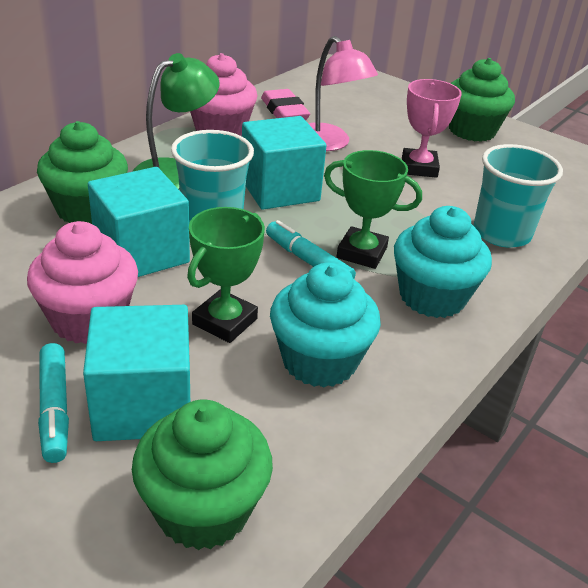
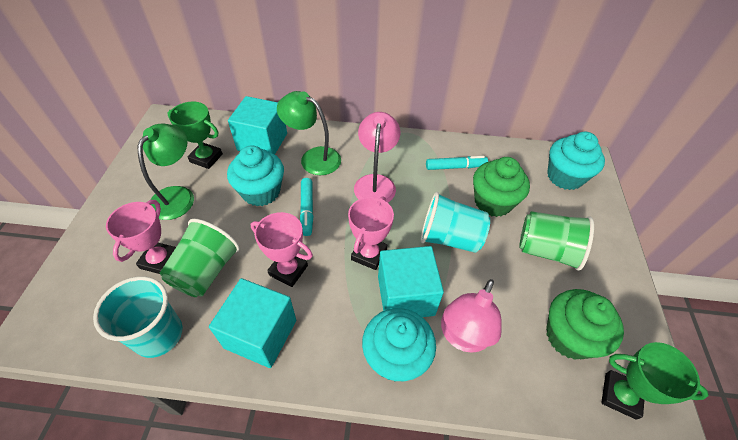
green cup: none = 0 -> [160,219,240,297] [519,211,594,271] = 2
green cupcake: [37,121,128,224] [132,400,273,550] [449,58,515,142] = 3 -> [473,157,530,217] [546,289,624,360] = 2
green lamp: [132,53,220,189] = 1 -> [138,124,194,220] [277,91,341,175] = 2
pink cupcake: [27,221,138,344] [190,53,258,136] = 2 -> none = 0
pink eraser: [261,89,310,120] = 1 -> none = 0
pink lamp: [308,36,378,151] = 1 -> [354,112,400,203] [441,279,502,353] = 2
pink trophy: [402,79,462,178] = 1 -> [106,200,176,274] [251,212,313,287] [348,196,394,270] = 3
turquoise cupcake: [270,262,381,388] [394,206,492,318] = 2 -> [227,146,284,206] [362,308,436,382] [547,132,605,190] = 3

